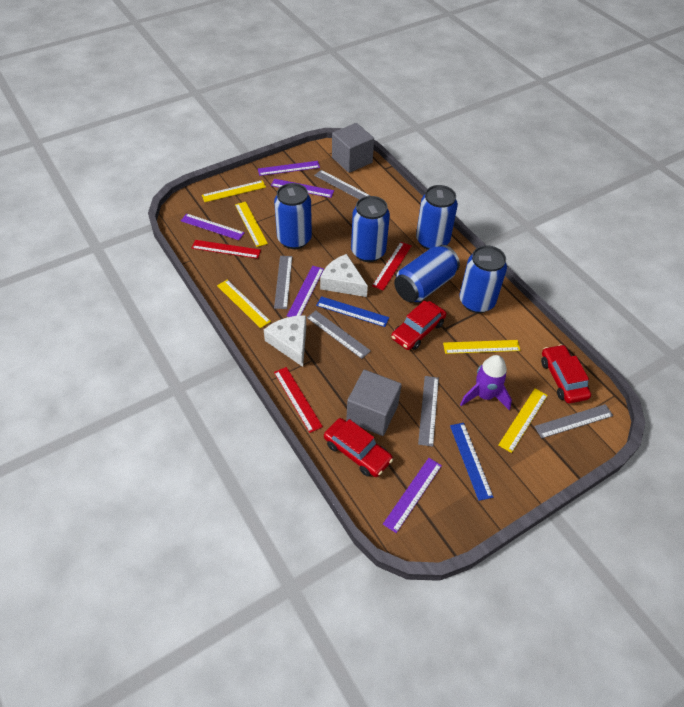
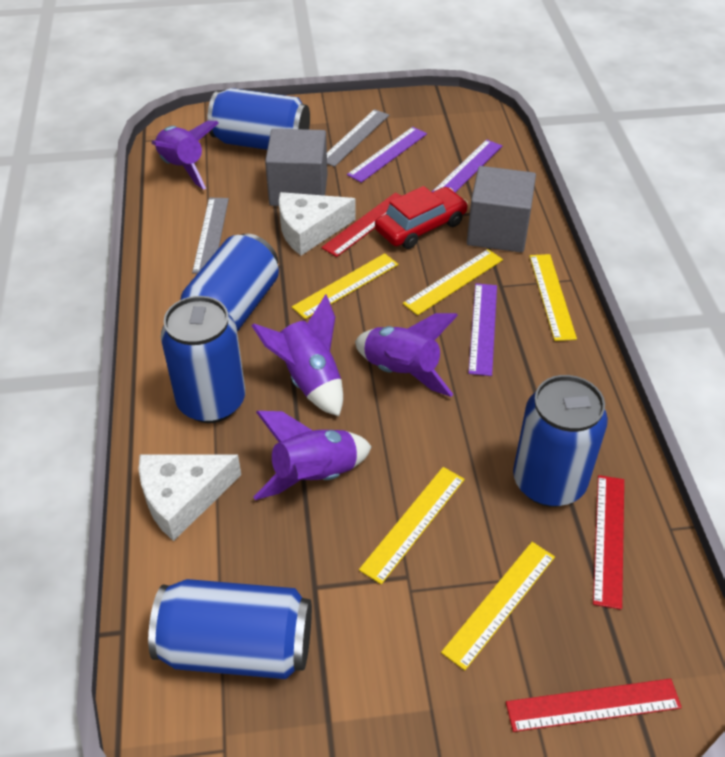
blue ruler: [316,296,389,327] [450,423,493,501] = 2 -> none = 0
grey ruler: [274,256,292,309] [307,311,371,359] [314,170,370,199] [418,376,439,447] [534,404,613,439] = 5 -> [192,198,229,274] [327,109,389,167] = 2
purple rocket: [460,355,512,410] = 1 -> [151,121,219,190] [251,294,343,416] [253,411,372,500] [355,313,458,397] = 4
purple ruler: [181,214,245,240] [258,161,320,176] [271,179,334,198] [287,266,324,317] [383,458,442,533] = 5 -> [347,127,427,183] [432,139,502,193] [468,283,497,376] = 3
red car: [324,418,393,477] [391,300,446,350] [541,344,591,403] = 3 -> [375,186,468,249] = 1

